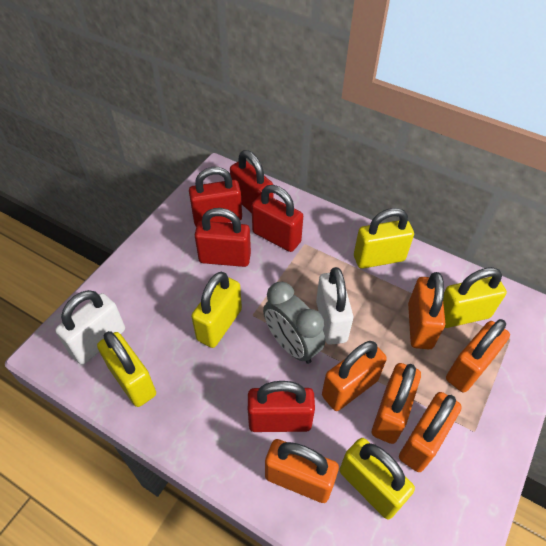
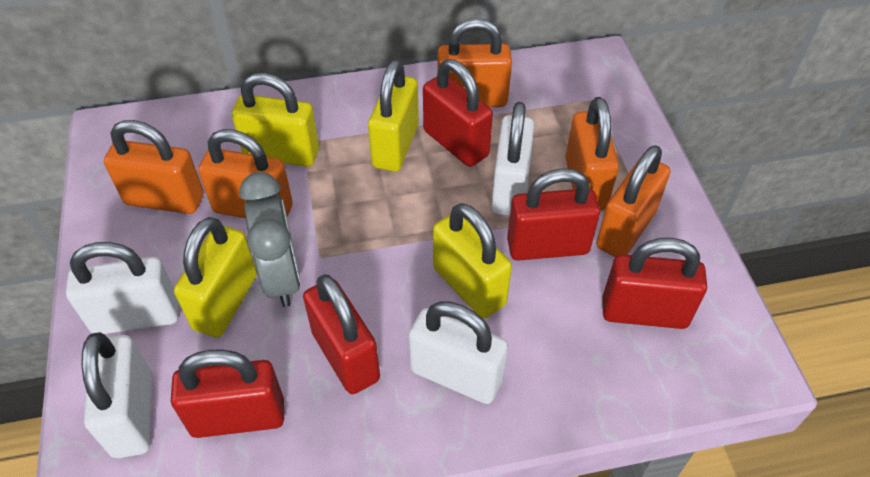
orange padlock: [265,439,339,503] [322,341,387,411] [372,363,421,444] [399,392,462,472] [408,272,445,349] [446,319,510,392] = 6 -> [104,120,204,214] [198,129,293,218] [437,18,512,107] [565,97,619,210] [596,145,670,257] = 5
white padlock: [55,290,125,364] [316,267,353,345] = 2 -> [66,242,179,334] [82,332,152,458] [409,301,508,404] [491,102,534,216] = 4
yellow padlock: [97,331,156,407] [191,272,242,348] [340,438,415,519] [354,208,414,269] [443,267,507,328] = 5 -> [174,217,257,337] [232,73,319,167] [368,60,419,172] [433,203,512,319] = 4

